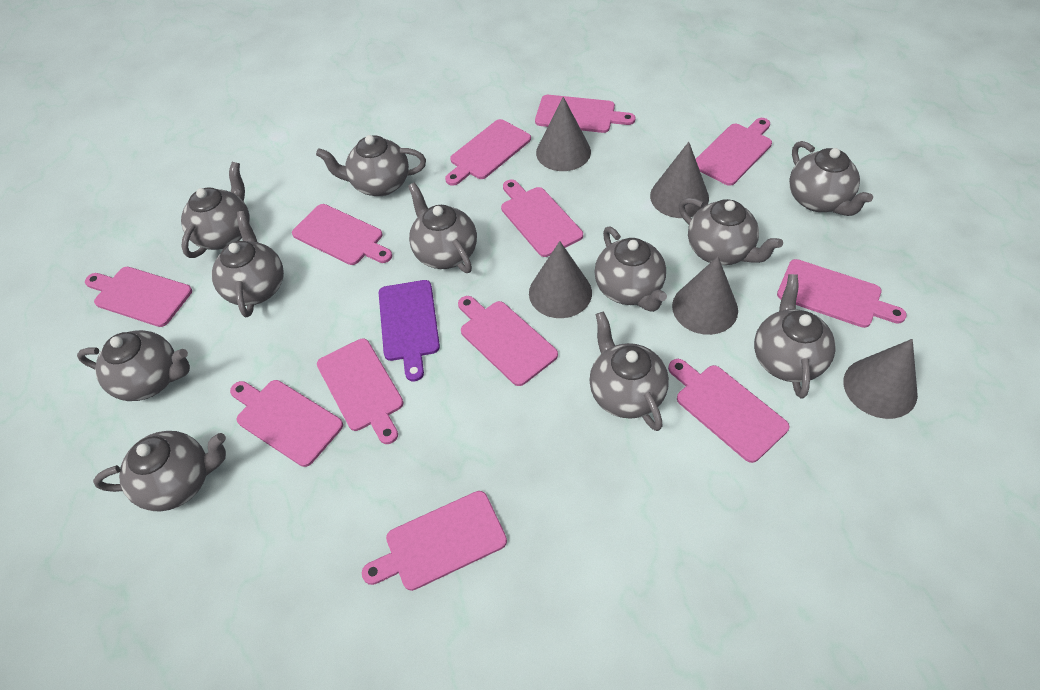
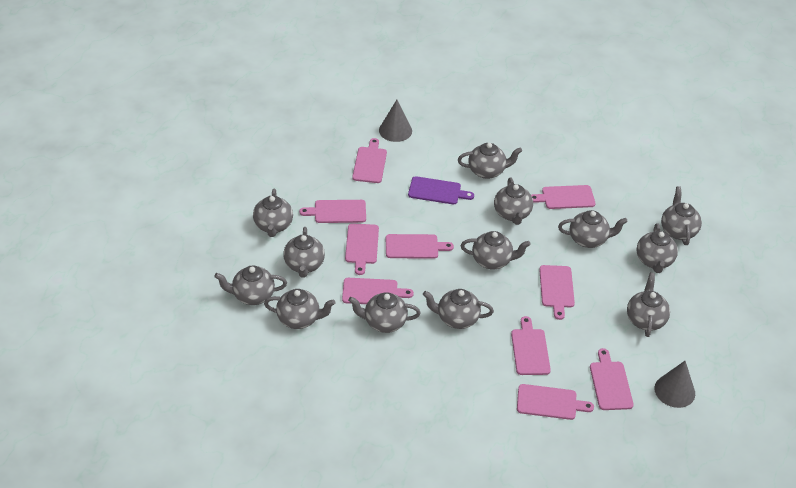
grey cone: [529,241,592,318] [536,97,591,171] [650,142,709,218] [672,256,738,335] [843,339,918,419] = 5 -> [379,100,412,142] [654,361,695,408] = 2
grey teapot: [77,330,190,401] [93,431,226,511] [181,162,250,258] [211,211,284,317] [316,135,426,196] [408,182,477,273] [589,311,669,431] [594,227,667,312] [679,198,783,265] [754,274,836,398] [789,141,873,216] = 11 -> [214,265,287,305] [253,189,293,237] [264,289,335,329] [283,227,325,278] [348,292,421,333] [423,289,494,329] [458,143,522,179] [461,231,531,269] [494,177,533,225] [558,210,628,248] [627,272,670,337] [636,223,678,273] [661,186,702,245] = 13
pink cutting board: [85,267,192,327] [230,380,343,467] [292,204,392,265] [317,339,404,444] [362,491,507,591] [445,119,531,186] [458,296,558,386] [501,180,583,257] [535,95,635,133] [668,359,789,463] [696,118,772,186] [777,259,907,328] = 12 -> [299,200,366,223] [342,278,414,304] [345,223,379,275] [352,138,387,183] [386,234,454,259] [511,316,551,375] [517,384,594,420] [531,185,596,209] [539,265,575,320] [590,348,634,410] = 10

